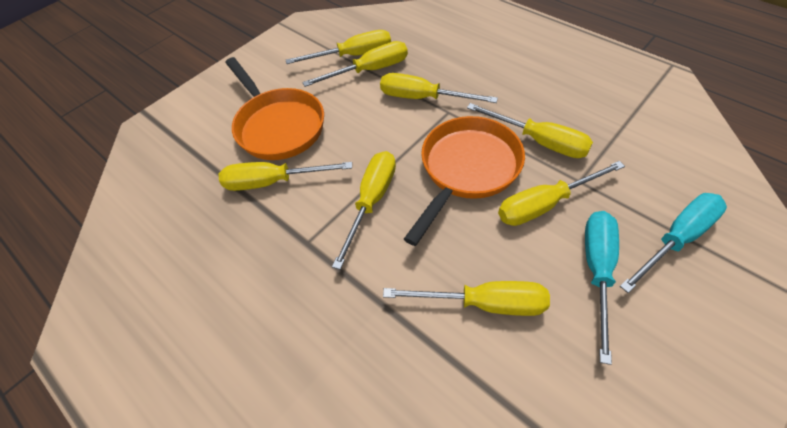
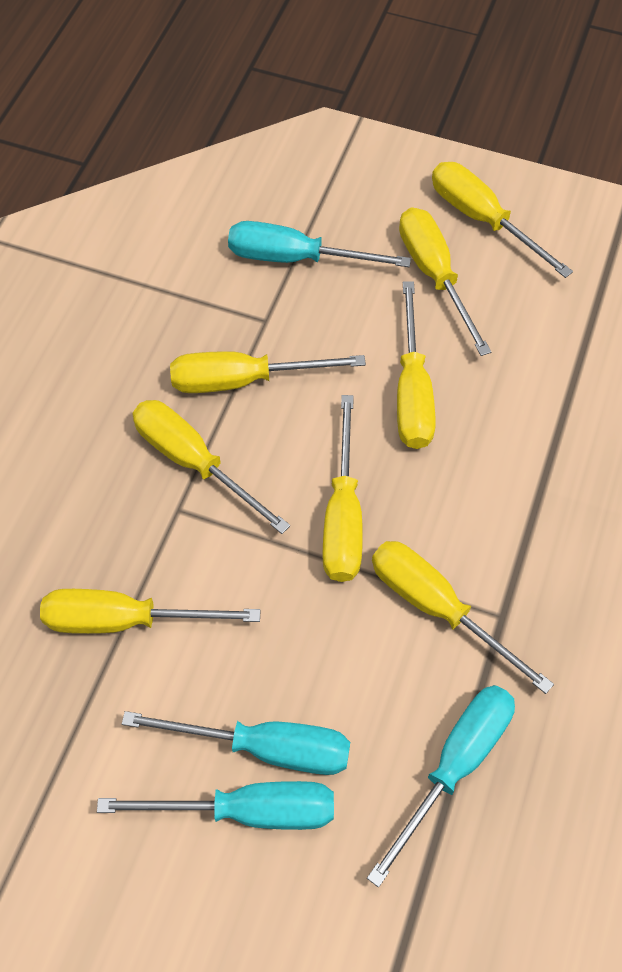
orange pan: [225,57,324,160] [404,116,525,246] = 2 -> none = 0
turquoise screwdriver: [585,211,619,365] [620,193,727,293] = 2 -> [97,781,334,830] [122,711,350,775] [228,221,411,267] [367,685,515,888] = 4

